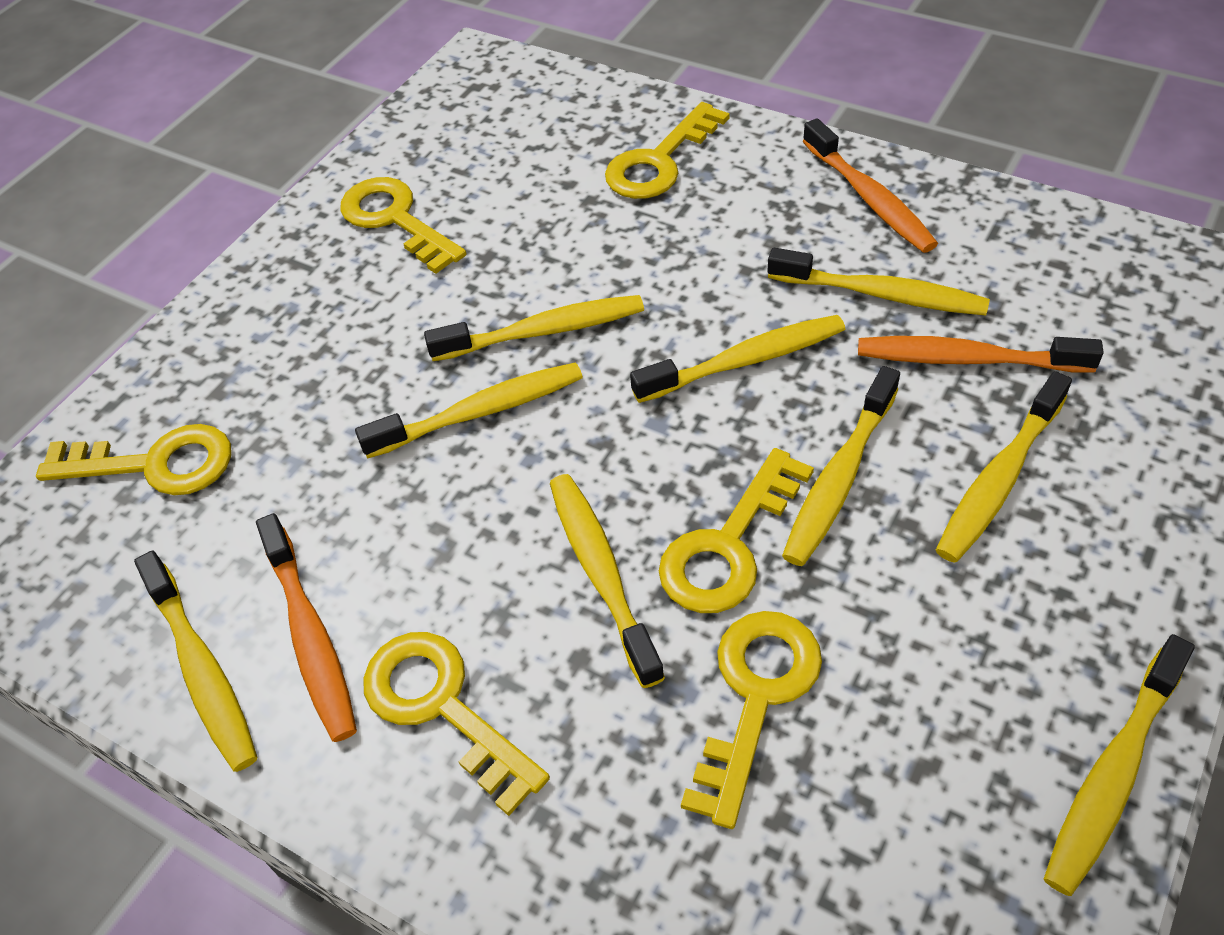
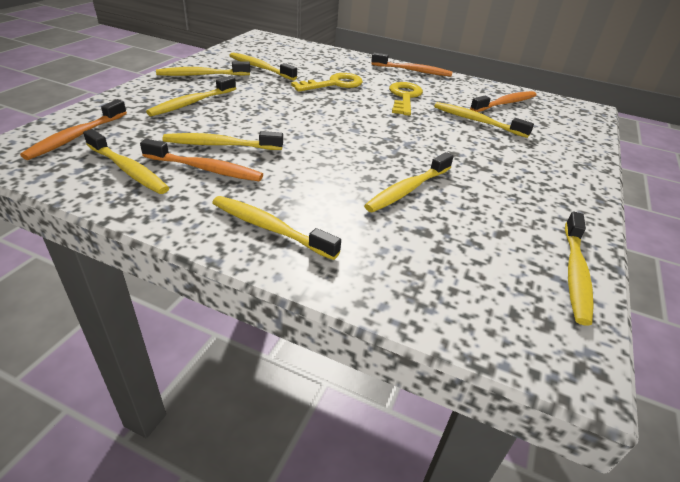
orange toothbrush: [256,513,357,742] [803,118,938,253] [858,336,1103,373] = 3 -> [20,99,127,160] [140,139,263,181] [371,53,452,76] [470,91,536,112] = 4
yellow key: [36,424,231,495] [340,177,466,274] [363,632,550,816] [605,102,729,199] [659,448,814,613] [681,611,822,829] = 6 -> [291,73,363,92] [389,82,423,116] = 2

